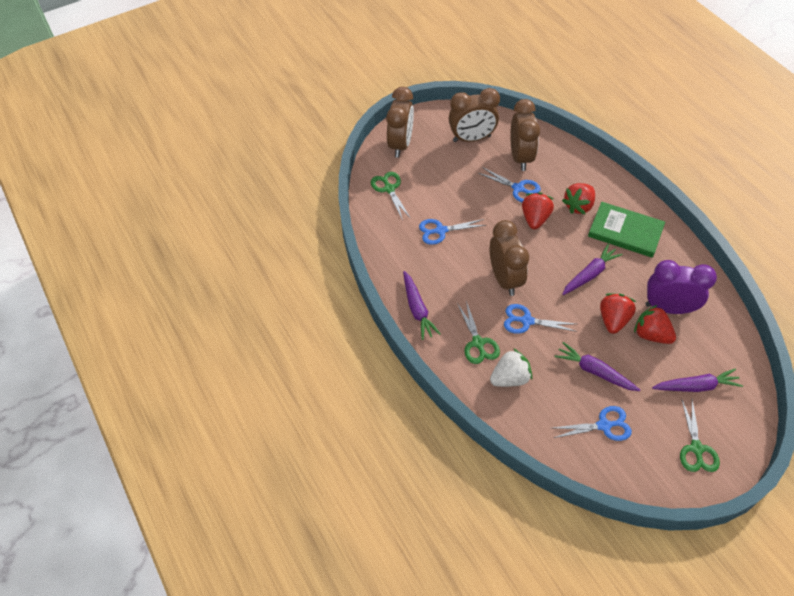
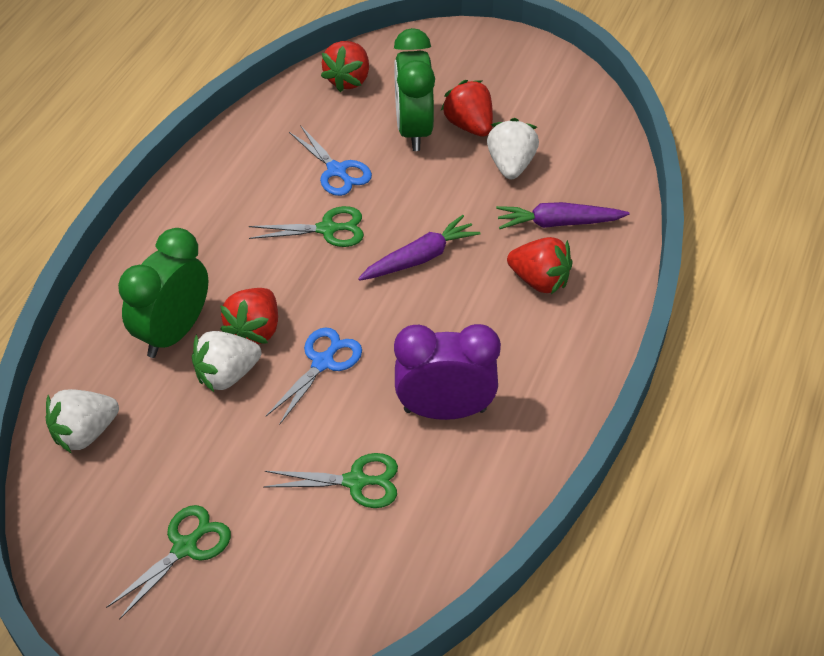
blue scissors: [419,219,486,245] [478,167,541,202] [504,304,577,334] [553,406,632,441] = 4 -> [266,327,362,425] [289,125,372,196] = 2
brown clock: [386,87,414,158] [449,88,500,142] [490,220,529,296] [510,99,540,171] = 4 -> none = 0
green book: [588,202,665,258] = 1 -> none = 0
green clock: none = 0 -> [118,228,208,358] [394,28,435,151] = 2
purple carrot: [403,271,440,340] [554,342,640,391] [562,244,623,295] [652,368,743,392] = 4 -> [358,215,480,281] [496,202,630,229] = 2
white strawberry: [490,348,532,387] = 1 -> [46,389,119,454] [192,331,262,392] [487,118,539,179] = 3

